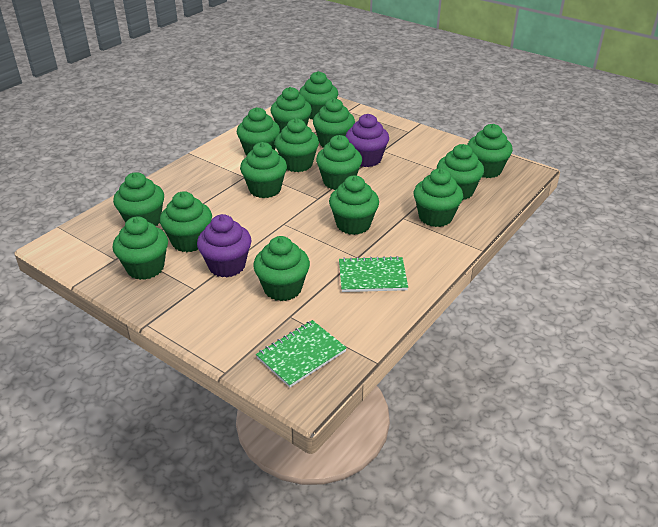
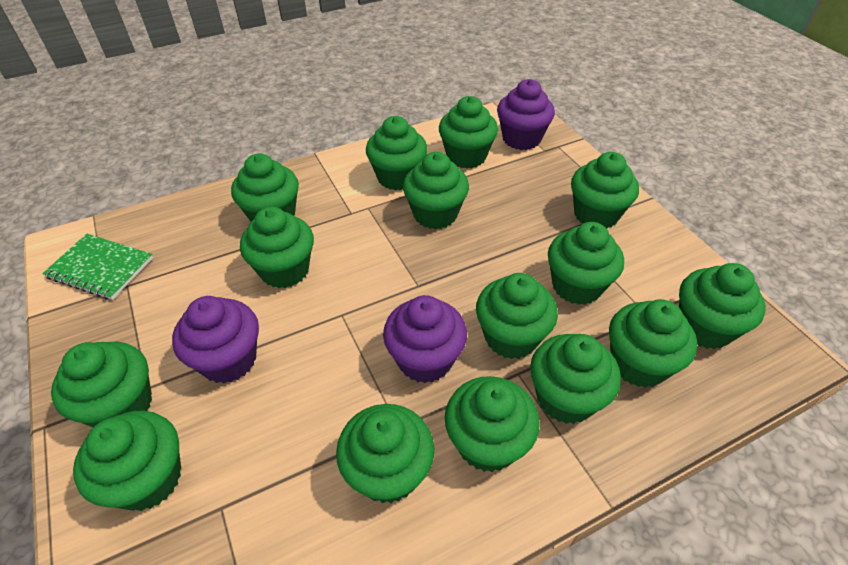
green notebook: [256,320,347,388] [339,256,408,292] = 2 -> [42,234,153,300] = 1
purple cupcake: [197,214,252,277] [345,114,389,167] = 2 -> [172,296,259,384] [383,295,467,383] [497,79,555,150] = 3

